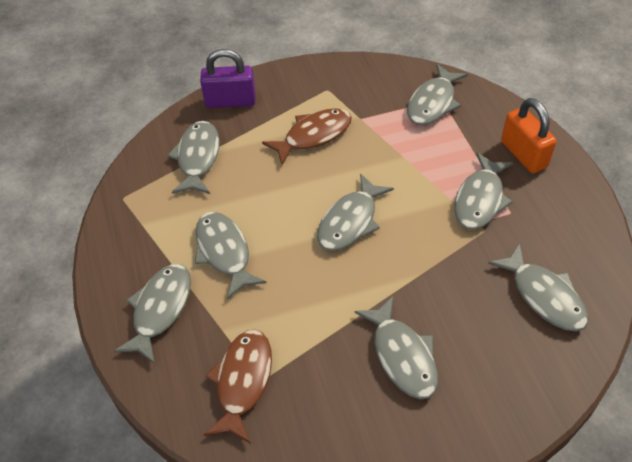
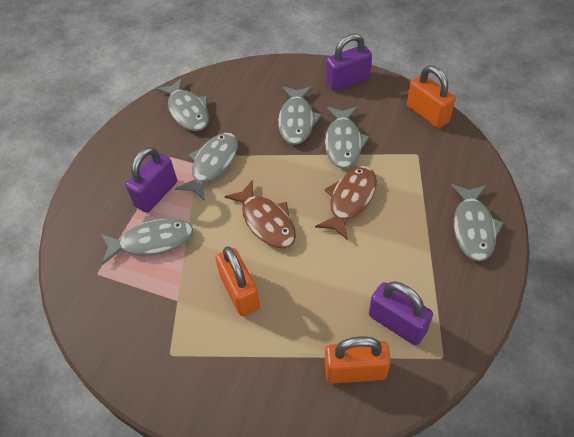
grey fish: [114,264,191,364] [167,121,220,194] [195,212,267,299] [317,173,394,251] [354,297,438,400] [407,64,468,125] [454,152,513,230] [488,243,588,332] = 8 -> [101,216,193,264] [155,77,209,131] [175,133,238,201] [278,86,322,145] [325,107,370,169] [451,184,504,261] = 6
orange padlock: [501,98,557,173] = 1 -> [215,246,260,316] [325,337,391,384] [407,66,455,128] = 3
purple padlock: [200,49,256,108] = 1 -> [126,147,177,213] [326,34,372,91] [369,281,433,345] = 3

